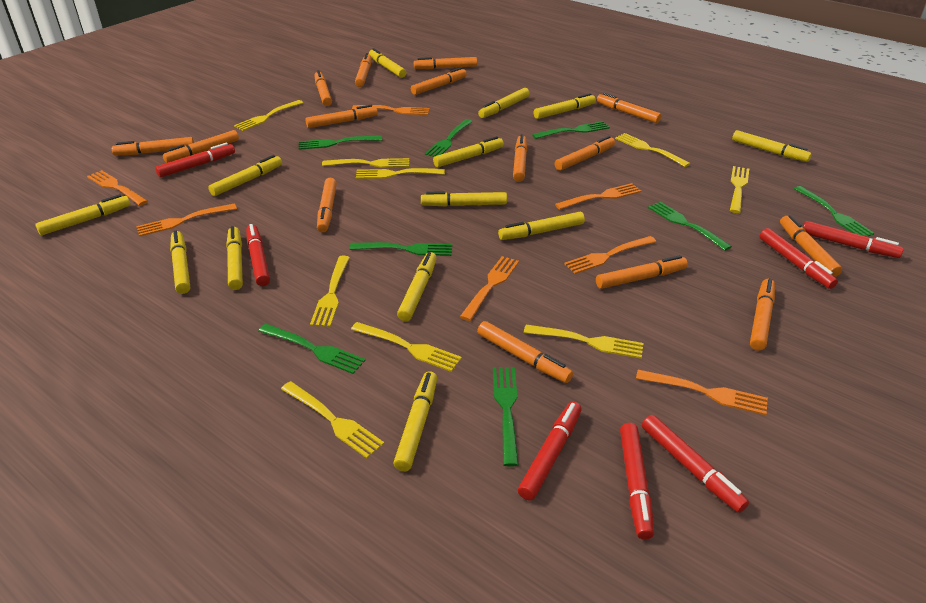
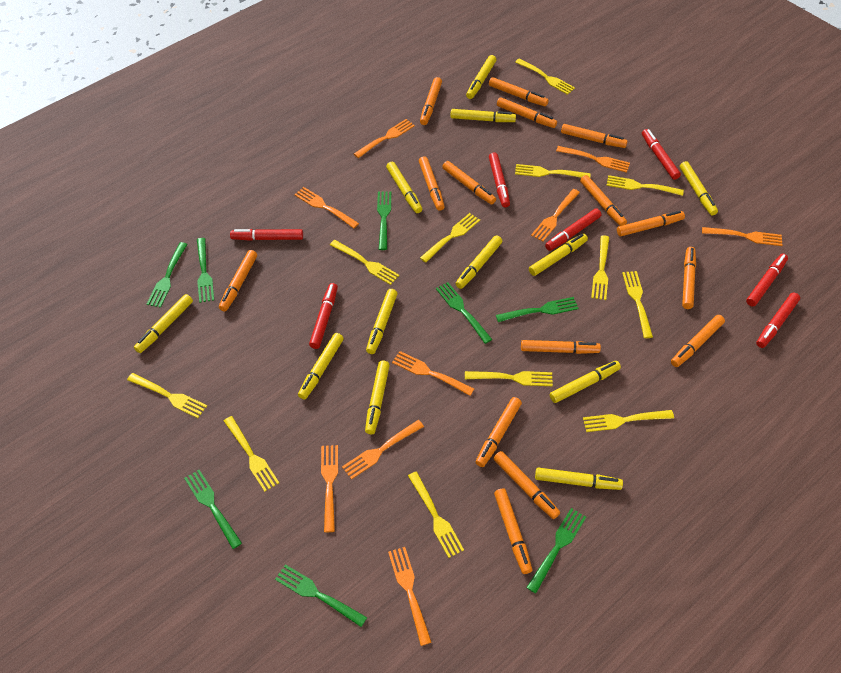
orange fork: [87,170,148,206] [136,203,237,236] [352,105,430,115] [460,256,519,321] [555,183,641,210] [564,236,656,274] [636,370,768,415] = 7 -> [294,187,359,228] [321,445,338,532] [342,420,424,479] [354,119,415,158] [388,547,432,646] [392,351,474,396] [531,189,580,242] [556,146,630,173] [702,227,782,246] = 9
yellow fork: [234,100,303,131] [281,381,384,458] [310,256,350,327] [322,158,409,168] [351,322,462,372] [356,168,445,179] [524,325,644,359] [615,133,691,167] [730,166,749,213] = 9 -> [127,373,207,418] [224,416,279,492] [330,240,399,285] [408,471,464,558] [420,213,480,263] [465,371,553,386] [515,59,575,95] [515,164,591,178] [583,410,674,432] [591,235,609,300] [606,175,684,196] [622,271,653,338] = 12
yellow marker: [35,194,130,235] [170,231,190,294] [208,155,282,196] [226,226,243,290] [369,48,406,78] [394,371,437,471] [397,252,437,321] [421,191,507,207] [433,136,504,167] [478,88,530,118] [498,212,585,240] [533,93,596,119] [732,130,812,162] = 13 -> [134,294,193,353] [298,333,344,399] [365,361,390,434] [366,289,397,354] [386,162,422,213] [450,109,516,122] [455,235,502,289] [466,55,496,99] [529,233,588,276] [535,468,623,490] [550,361,621,403] [680,161,718,216] = 12

